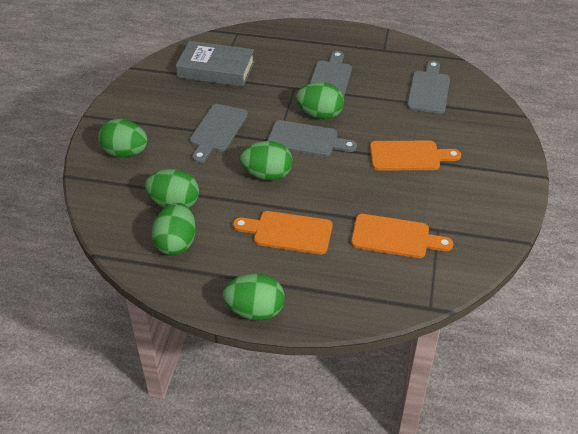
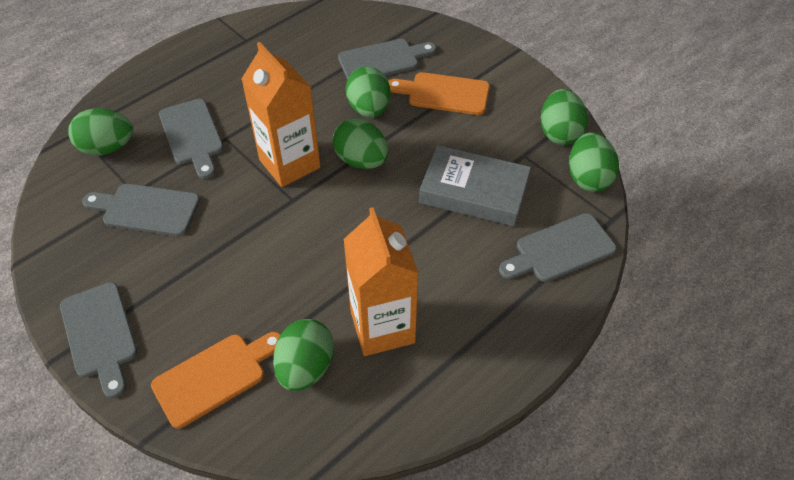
grey cutting board: [190,104,248,163] [267,120,357,157] [309,51,352,98] [407,61,450,114] = 4 -> [60,282,138,398] [82,184,200,236] [159,99,224,179] [338,39,436,80] [499,213,616,282] = 5
orange carton: none = 0 -> [241,42,320,187] [343,207,419,356] = 2
orange cutting board: [233,211,333,254] [351,214,453,258] [370,141,461,170] = 3 -> [151,332,281,428] [388,72,490,115] = 2

